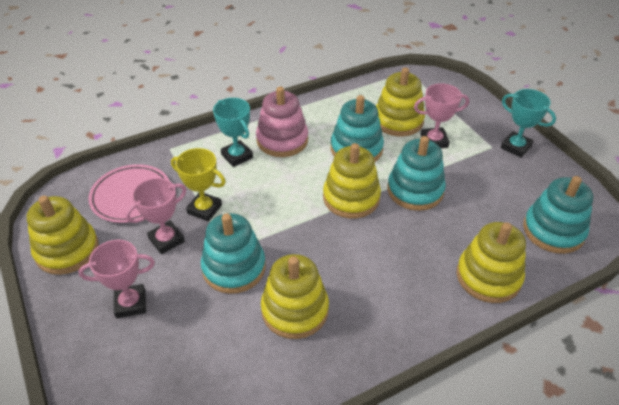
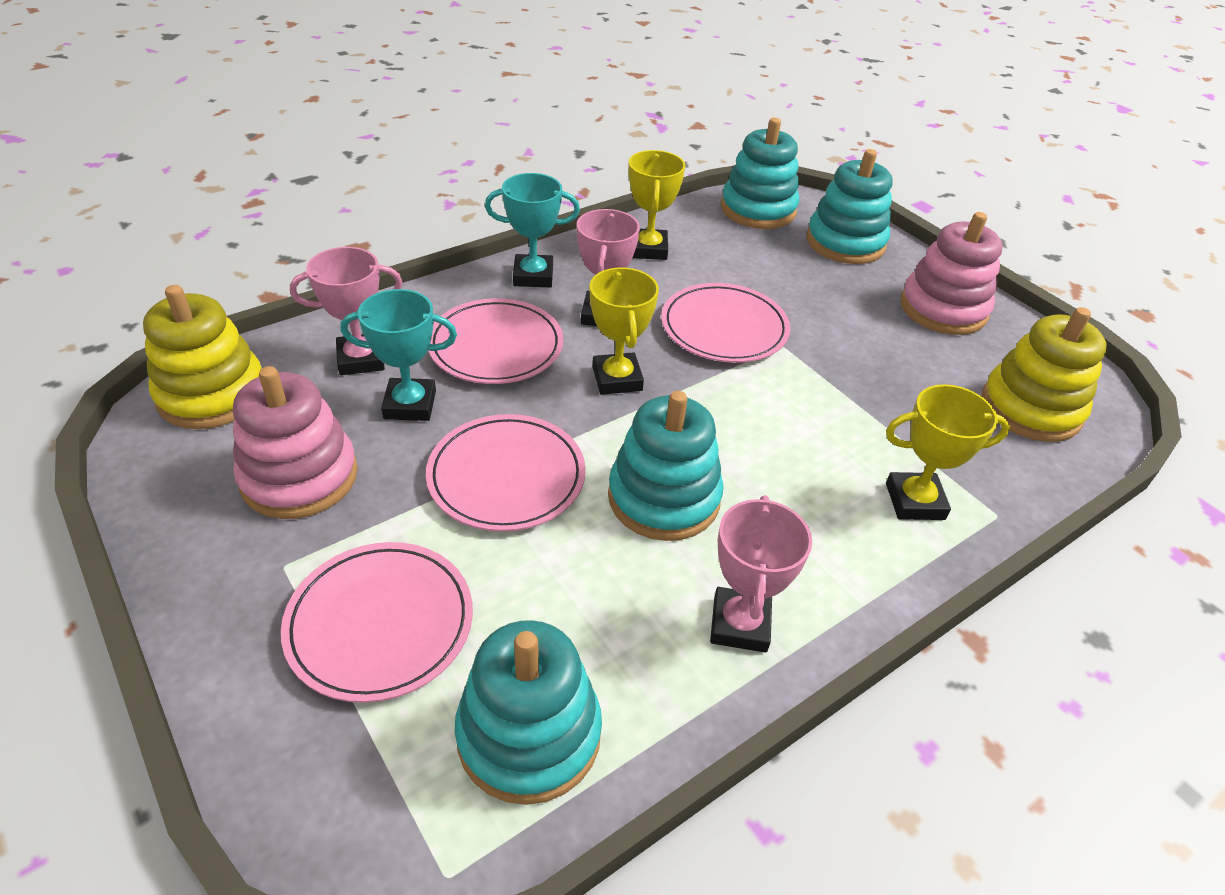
pink plate: [88,164,169,223] = 1 -> [281,542,473,703] [426,414,586,531] [428,298,563,384] [661,283,790,363] = 4
pink stacking toy: [256,87,308,157] = 1 -> [233,366,358,519] [901,212,1003,335] = 2
yellow stacking toy: [27,196,99,275] [261,254,329,339] [323,143,381,219] [376,68,425,137] [457,222,526,303] = 5 -> [143,285,262,429] [982,307,1107,442] = 2
yellow trophy: [171,148,226,222] = 1 -> [590,268,659,395] [628,150,685,260] [886,384,1010,520] = 3

